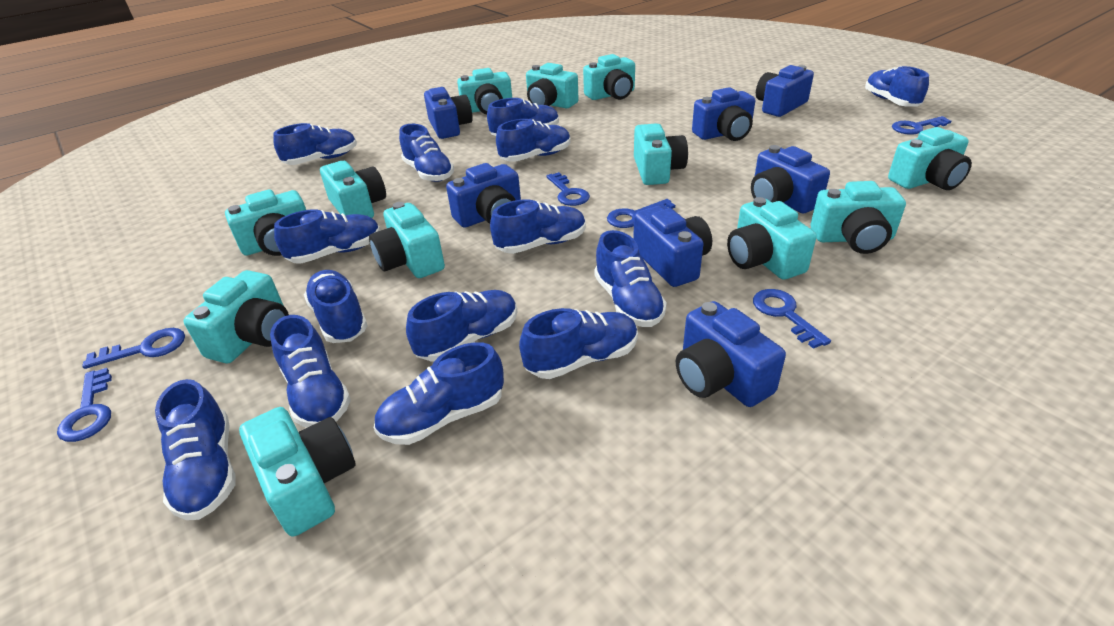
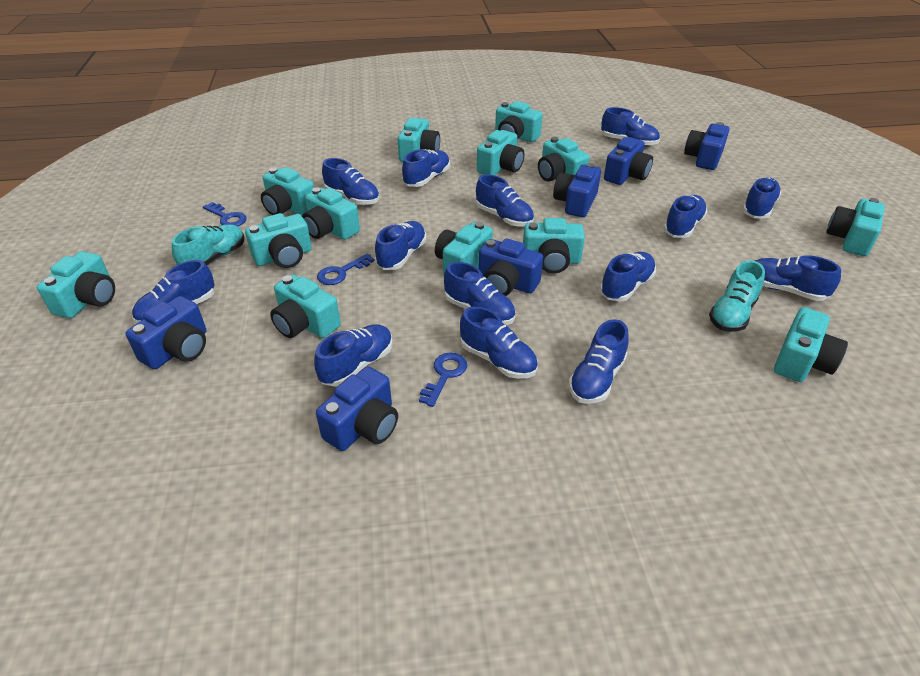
blue camera: [424,87,473,139] [446,163,521,228] [633,206,712,287] [676,301,786,407] [692,87,755,141] [751,145,830,213] [756,65,814,117] = 7 -> [126,296,206,369] [316,366,398,451] [479,239,543,296] [553,163,601,217] [604,137,653,185] [684,122,729,170] = 6
blue key: [57,368,112,442] [82,328,185,369] [546,172,590,206] [607,199,675,228] [753,289,831,349] [892,116,951,135] = 6 -> [203,202,247,226] [317,253,374,285] [419,353,467,407] = 3
turquoise camera: [184,270,289,363] [225,189,306,256] [239,407,356,537] [320,161,386,218] [369,202,445,278] [457,68,512,115] [526,63,579,108] [583,54,635,100] [634,124,688,185] [727,197,817,280] [811,181,906,254] [888,127,972,190] = 12 -> [37,251,115,318] [245,213,312,268] [261,167,314,216] [270,274,341,338] [302,187,360,240] [397,118,440,162] [435,222,493,275] [477,130,524,175] [495,101,543,142] [523,218,585,274] [538,137,590,182] [774,307,848,382] [827,198,885,256] = 13
turquoise shoe: none = 0 -> [172,224,245,265] [709,261,765,332] = 2

